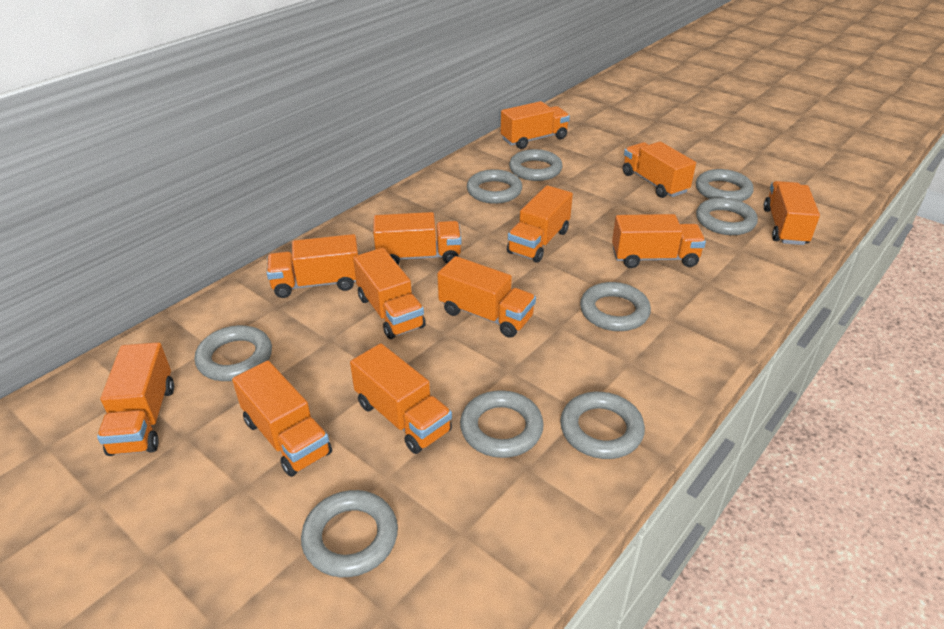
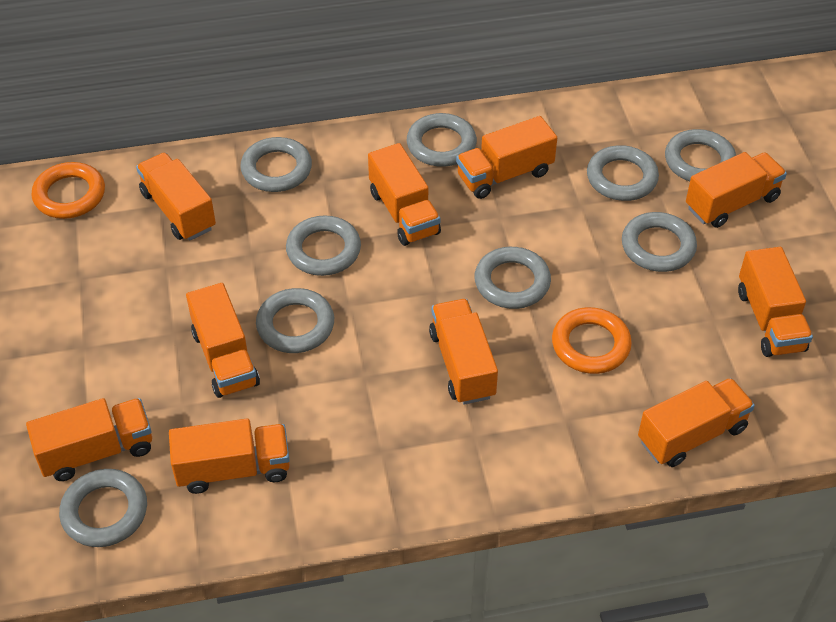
orange ring: none = 0 -> [32,162,105,219] [552,307,632,374] = 2
orange truck: [97,342,174,456] [232,361,332,477] [267,234,358,298] [350,343,452,454] [353,248,426,339] [373,212,462,264] [437,256,536,338] [501,101,570,149] [507,185,573,263] [612,214,706,268] [623,141,696,198] [764,181,820,245] = 12 -> [26,398,152,481] [136,153,216,240] [169,419,290,494] [186,283,260,398] [368,143,441,246] [429,299,498,405] [456,116,557,199] [638,378,755,467] [686,152,787,228] [738,247,813,357] = 10

